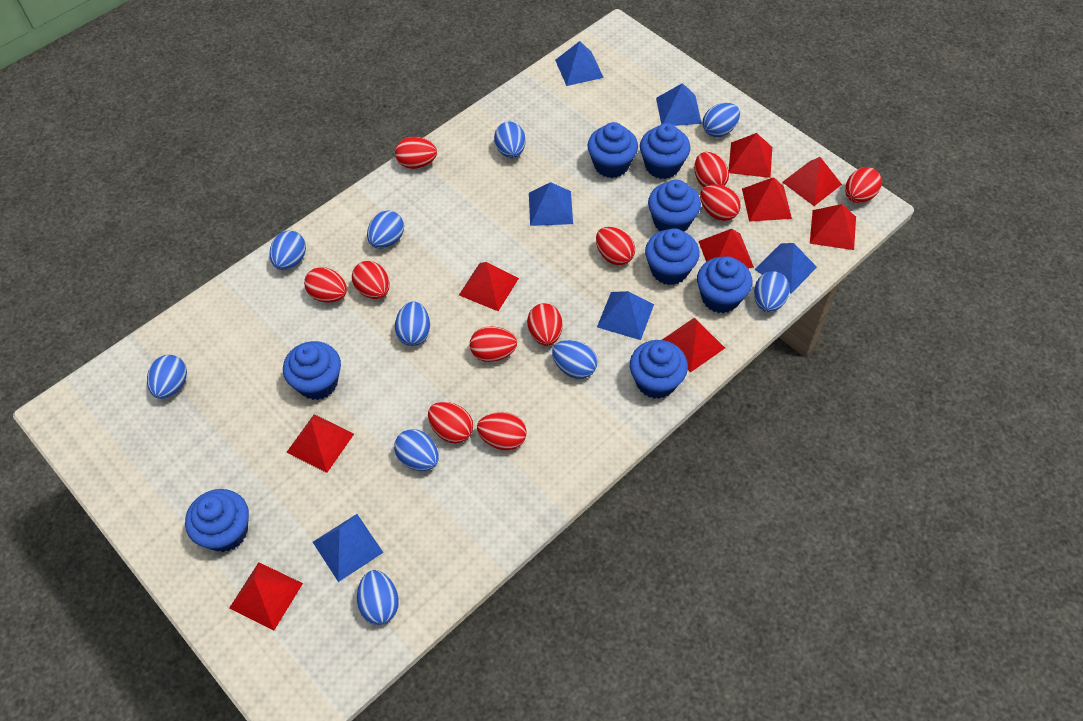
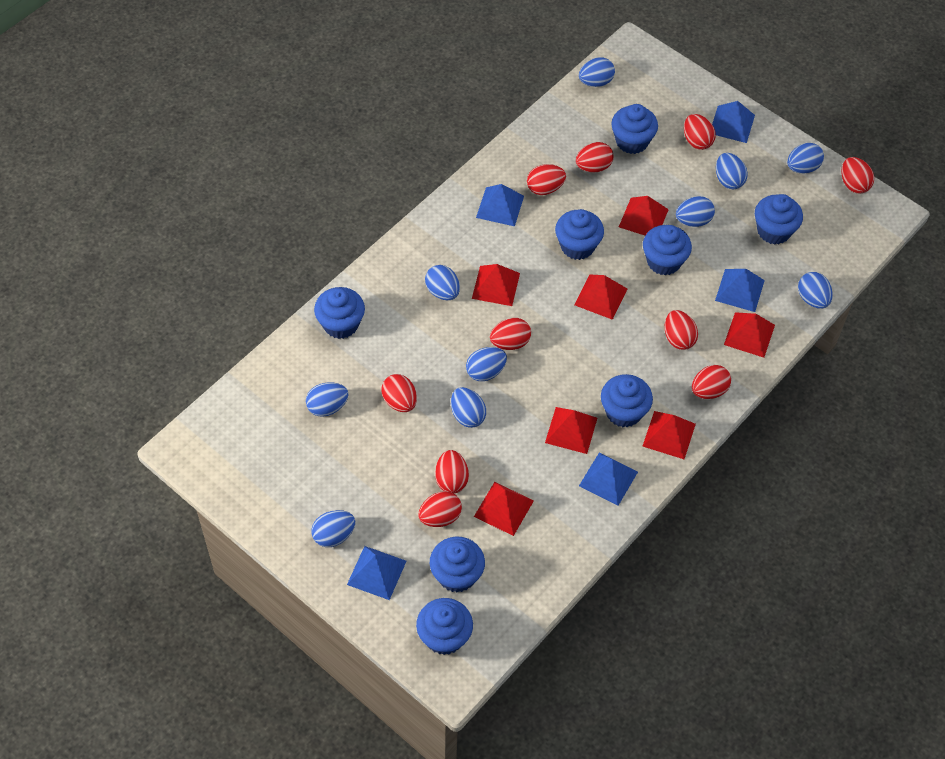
blue pyramid: [313,514,384,582] [529,182,573,226] [555,41,604,86] [597,291,654,340] [656,83,702,126] [754,243,817,294] = 6 -> [347,546,406,600] [476,184,524,226] [579,453,638,506] [712,101,755,143] [715,269,765,312] = 5
red egg: [304,267,347,303] [352,261,389,299] [395,137,437,169] [428,402,473,443] [470,326,517,362] [477,412,527,450] [527,303,563,346] [596,227,635,265] [694,152,729,187] [700,184,741,221] [845,167,882,203] = 11 -> [382,374,417,412] [418,491,462,527] [435,450,469,494] [490,318,531,350] [527,164,566,195] [576,142,613,173] [665,310,698,350] [684,114,716,150] [692,365,731,399] [841,157,874,194] = 10
red pyramid: [229,562,303,630] [286,414,354,473] [459,262,519,311] [662,318,725,373] [699,229,754,269] [729,133,772,178] [742,177,792,222] [782,157,842,206] [810,204,856,250] = 9 -> [472,264,520,306] [474,482,534,536] [545,407,597,454] [575,275,627,320] [619,196,669,236] [643,411,696,459] [724,312,775,358] = 7

